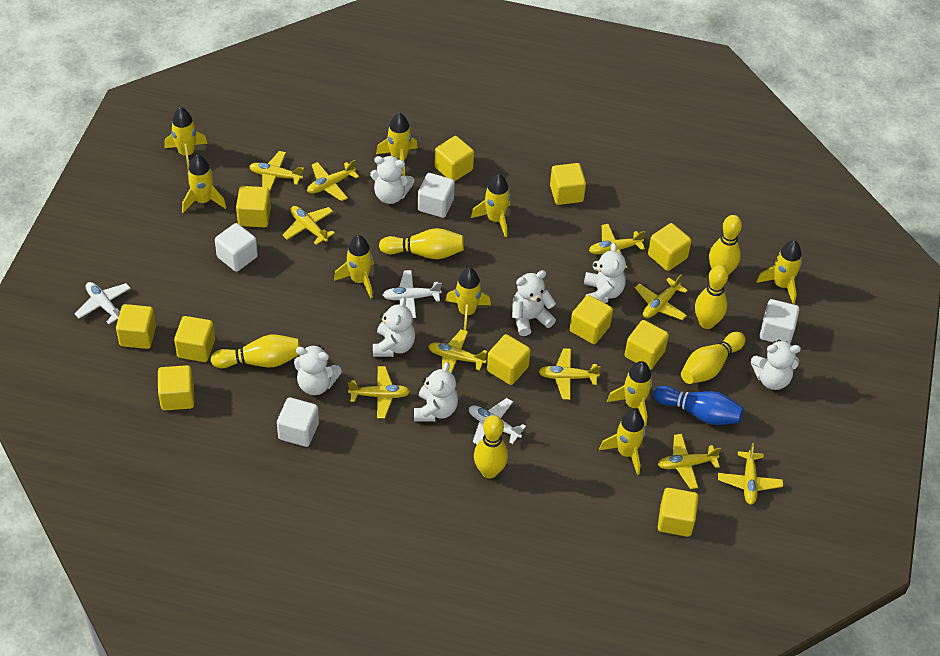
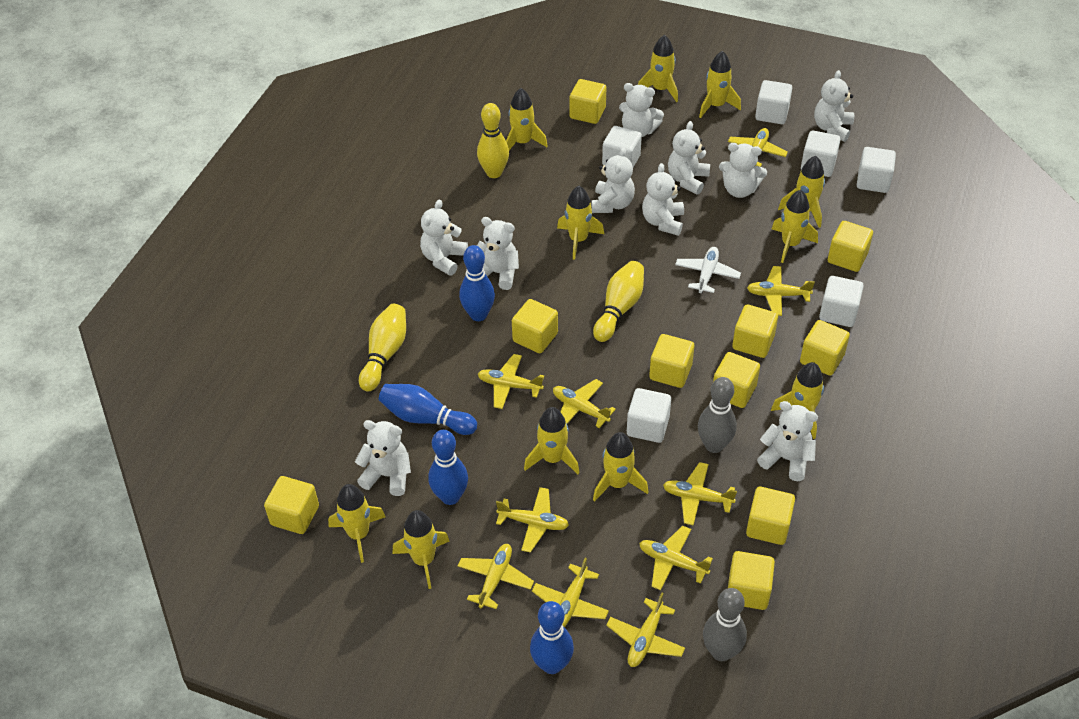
blue bowling pin: [654,386,744,425] = 1 -> [379,384,477,435] [428,430,468,505] [459,245,495,321] [530,601,574,674] = 4
grey bowling pin: none = 0 -> [698,377,737,453] [703,588,747,661] = 2
white cube: [215,223,258,272] [277,397,319,447] [418,173,455,218] [760,299,799,344] = 4 -> [602,126,642,167] [627,388,671,443] [755,80,792,124] [801,131,841,177] [819,276,864,327] [857,147,896,193] = 6
white plane: [75,282,131,324] [383,270,442,318] [469,398,526,444] = 3 -> [675,247,741,293] = 1
white teddy bear: [294,345,342,395] [370,156,414,204] [373,297,415,357] [414,362,458,422] [512,270,556,336] [584,243,626,303] [751,340,801,390] = 7 -> [355,420,411,496] [420,200,468,276] [477,217,519,290] [592,147,635,213] [619,83,664,137] [642,163,684,236] [668,121,710,195] [719,143,767,198] [757,401,818,481] [814,70,854,142] = 10
yellow bowling pin: [211,335,300,368] [379,228,464,259] [474,415,508,478] [681,332,745,384] [695,265,728,329] [709,215,742,275] = 6 -> [359,304,406,392] [477,103,509,178] [593,261,644,342] = 3
yellow cube: [116,304,156,349] [158,365,194,410] [174,316,215,362] [236,186,271,228] [434,136,474,181] [487,334,531,385] [550,163,586,205] [570,295,613,344] [625,320,669,370] [648,223,692,271] [658,488,699,537] = 11 -> [264,476,319,534] [512,299,558,353] [570,79,606,124] [649,334,694,388] [713,352,760,408] [728,551,775,610] [732,304,778,358] [746,487,795,545] [800,320,850,376] [828,221,873,272] = 10
yellow rocket: [164,107,208,171] [182,155,227,213] [334,235,374,298] [376,113,418,176] [445,268,491,331] [471,174,510,237] [599,410,646,475] [607,361,653,426] [756,241,802,304] = 9 -> [328,484,386,563] [392,510,450,589] [506,88,548,150] [524,407,579,474] [557,186,604,260] [593,432,648,502] [638,35,678,102] [699,51,741,118] [771,362,824,439] [772,190,818,263] [778,156,825,228] = 11

